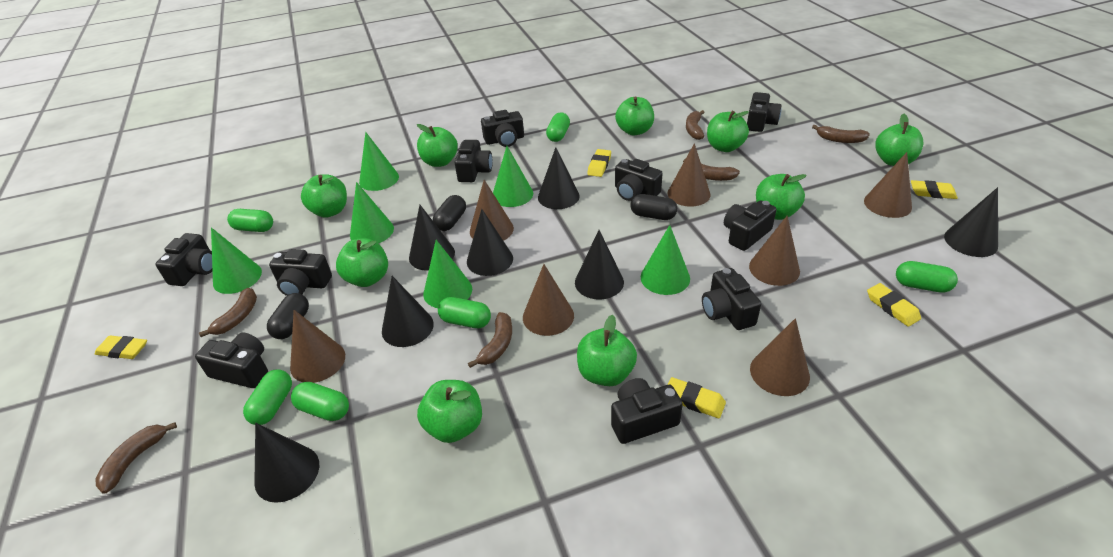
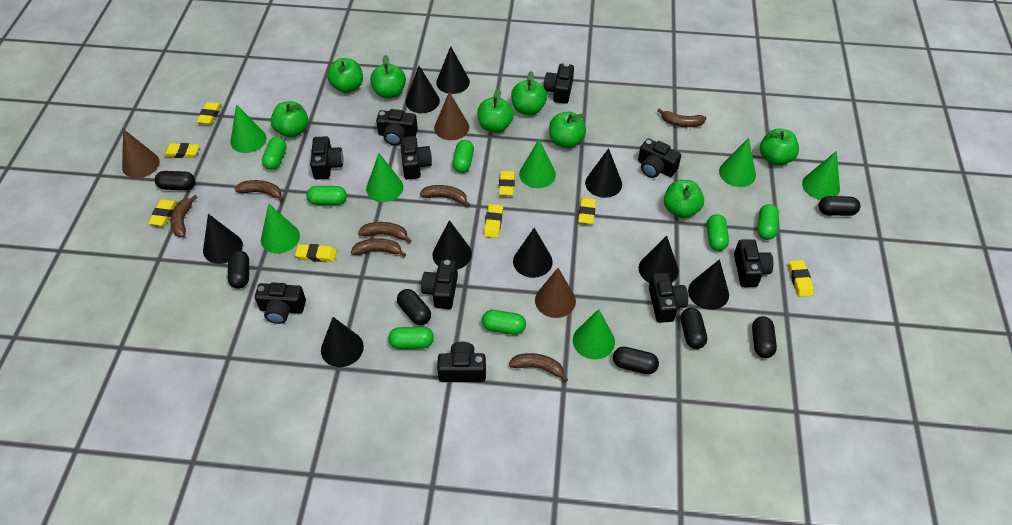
black capsule: [267,293,309,339] [433,195,466,231] [630,194,677,220] = 3 -> [155,171,195,190] [228,250,249,289] [397,289,431,325] [613,347,659,374] [681,308,707,349] [752,316,777,358] [818,196,861,216] = 7
black cone: [254,423,319,503] [382,276,434,347] [409,205,455,271] [467,209,513,276] [538,147,580,209] [575,230,624,299] [944,187,998,257] = 7 -> [203,214,243,264] [321,317,364,367] [406,66,440,113] [432,220,472,270] [436,46,470,94] [513,228,553,278] [585,148,622,198] [639,236,679,283] [688,259,729,310] = 9
brown banana: [95,422,177,494] [199,288,257,337] [468,312,512,368] [683,159,740,181] [686,110,705,140] [812,125,870,143] = 6 -> [171,195,197,237] [235,180,284,201] [351,238,406,257] [358,222,411,243] [420,185,470,207] [509,353,568,382] [657,108,706,127] = 7
brown cone: [290,310,345,383] [470,180,514,241] [523,264,574,336] [668,143,711,207] [749,215,800,286] [750,318,810,396] [864,152,912,218] = 7 -> [122,129,160,178] [434,92,469,140] [535,268,576,318] = 3
green apple: [301,174,347,218] [336,238,388,287] [417,124,458,167] [417,380,482,443] [577,315,637,386] [615,96,654,136] [707,111,749,152] [756,174,807,220] [875,114,923,166] = 9 -> [271,101,309,138] [327,58,363,93] [370,55,406,98] [477,88,514,133] [511,71,547,115] [549,112,586,148] [664,180,704,218] [760,128,799,166] = 8
green capsule: [227,209,273,232] [243,369,292,425] [291,382,349,421] [438,297,491,328] [546,112,570,142] [896,261,958,293] = 6 -> [262,137,287,170] [306,186,347,205] [388,327,434,349] [453,140,474,173] [482,310,526,335] [707,214,729,251] [757,204,779,240] = 7
green cone: [211,227,262,294] [350,182,394,243] [359,132,399,191] [423,240,472,308] [493,146,533,207] [641,225,690,295] = 6 -> [231,104,266,153] [261,204,300,254] [366,153,403,202] [519,139,556,188] [573,309,615,359] [719,138,756,187] [802,151,840,200] = 7
yellow eraser: [95,335,147,359] [587,149,611,177] [668,377,726,418] [867,283,921,327] [911,180,958,199] = 5 -> [148,199,178,226] [164,143,200,158] [196,102,222,124] [295,244,337,262] [484,204,503,238] [499,171,515,196] [578,198,596,224] [789,260,814,297] = 8

